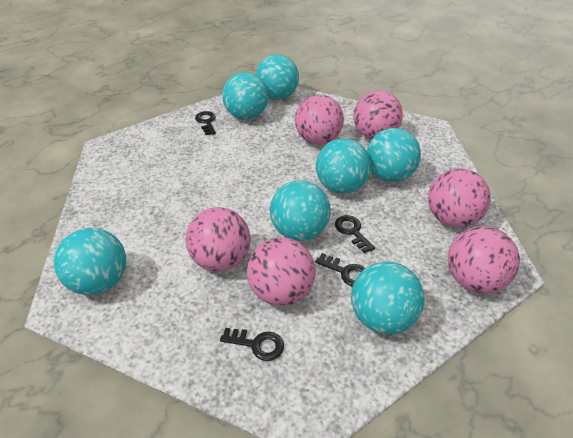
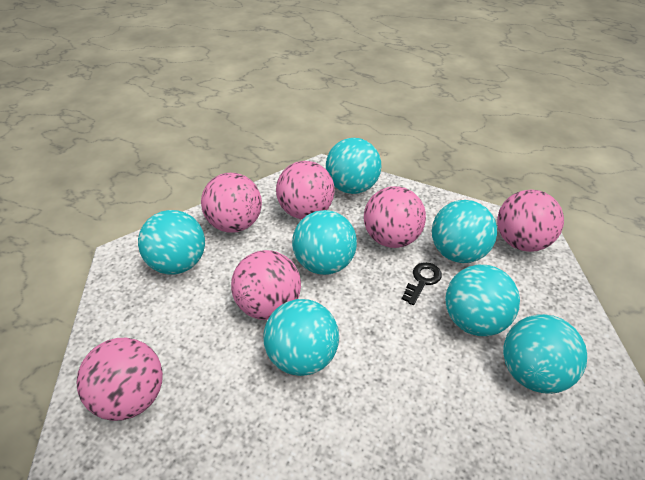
black key: [195,111,216,135] [220,328,284,361] [315,253,365,287] [335,215,375,253] = 4 -> [402,262,442,305] = 1

